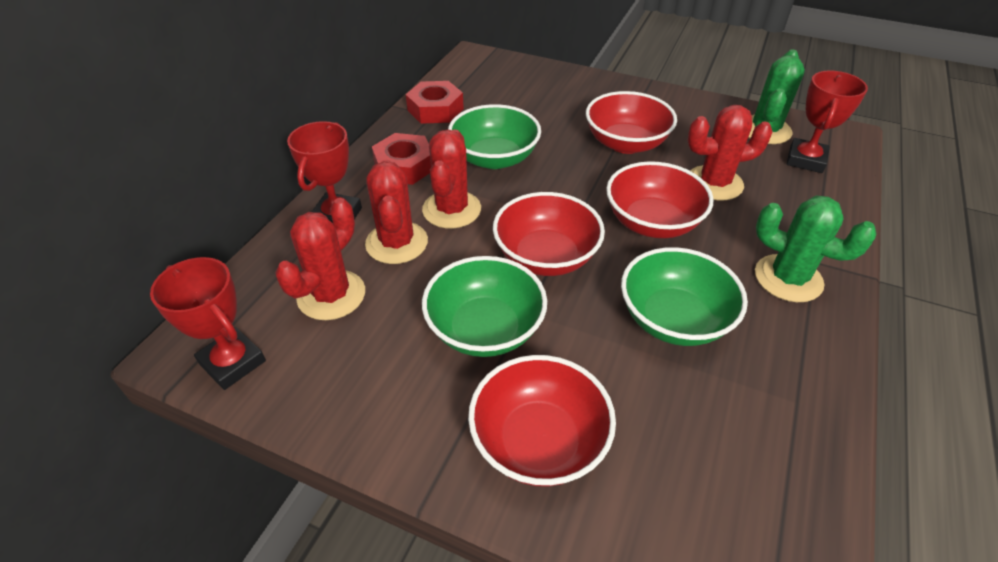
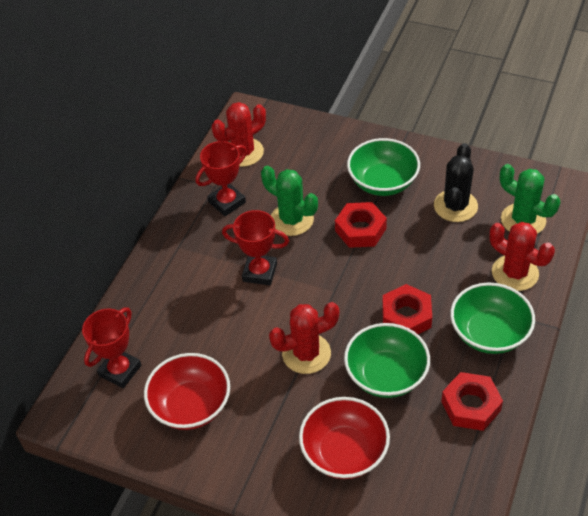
black cactus: none = 0 -> [434,143,478,222] = 1
red bowl: [468,355,616,487] [493,192,605,276] [586,91,677,154] [606,161,713,238] = 4 -> [144,353,230,430] [299,397,390,479] = 2
red cactus: [275,198,365,320] [365,160,428,264] [422,130,481,228] [687,105,773,200] = 4 -> [212,102,266,167] [269,302,339,374] [489,222,555,291] = 3
red nut: [372,133,431,185] [406,81,464,124] = 2 -> [335,202,387,248] [382,284,432,334] [441,372,503,431] = 3

